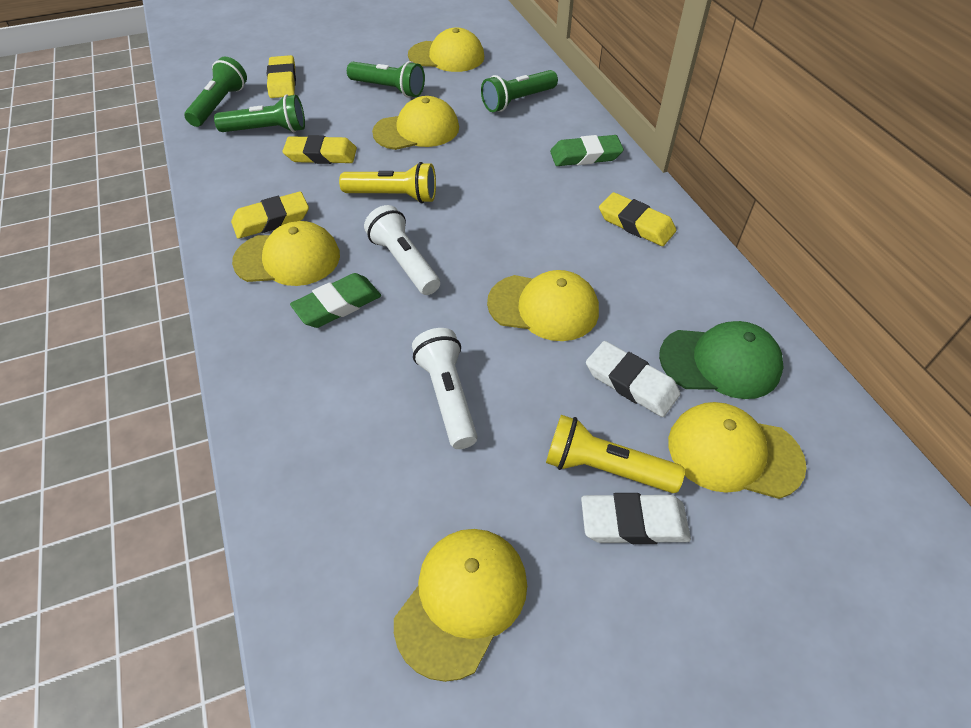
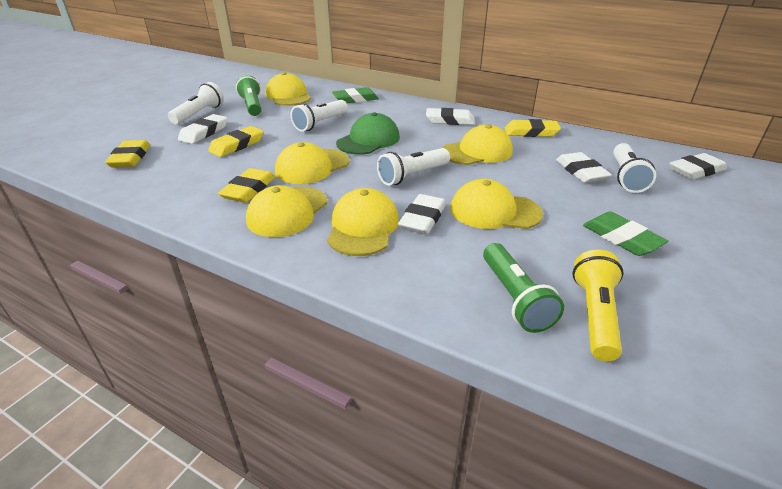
green flashlight: [184,57,247,127] [214,95,305,132] [347,61,425,98] [481,70,558,112] = 4 -> [236,75,261,116] [483,243,564,333] = 2
white eraser: [581,493,691,544] [586,341,680,417] = 2 -> [178,114,227,144] [398,194,446,234] [426,108,475,125] [556,152,612,183] [670,153,727,180] = 5
white flashlight: [364,205,440,295] [412,328,477,449] = 2 -> [168,82,224,124] [291,100,348,131] [377,148,450,186] [613,143,656,193] = 4
yellow flashlight: [339,162,436,203] [546,415,685,493] = 2 -> [572,249,624,362] = 1

